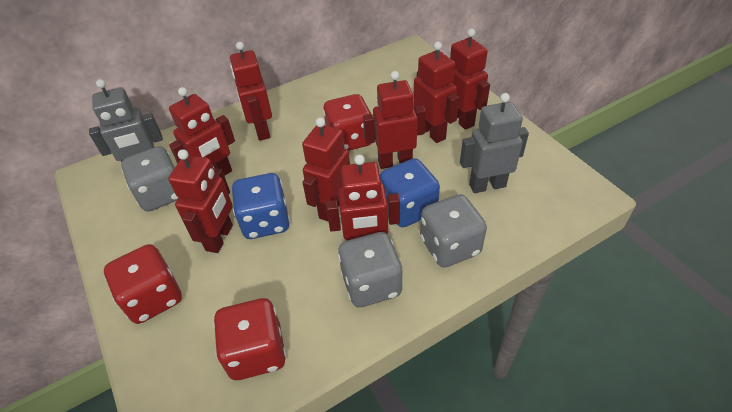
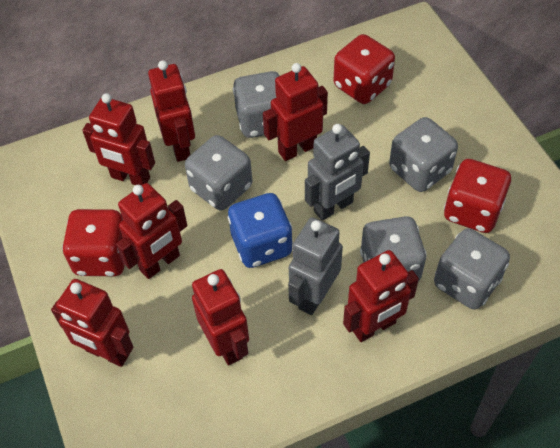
blue dice: [232,173,290,239] [380,158,440,227] = 2 -> [228,193,293,268] = 1
grey dice: [121,146,179,212] [338,232,403,307] [420,194,487,268] = 3 -> [185,135,252,211] [233,71,280,138] [360,216,427,281] [389,117,458,192] [434,228,510,310] = 5
red robot: [168,149,233,253] [169,87,235,176] [230,42,272,141] [302,117,350,221] [326,155,400,241] [363,71,426,169] [413,42,459,143] [450,28,490,130] = 8 -> [51,279,133,367] [82,93,155,186] [116,183,187,279] [148,60,195,162] [192,269,249,366] [263,63,328,161] [343,250,419,342] = 7

